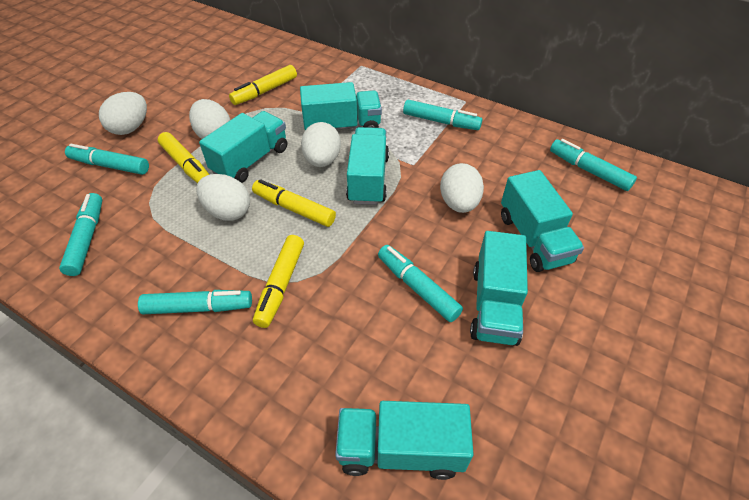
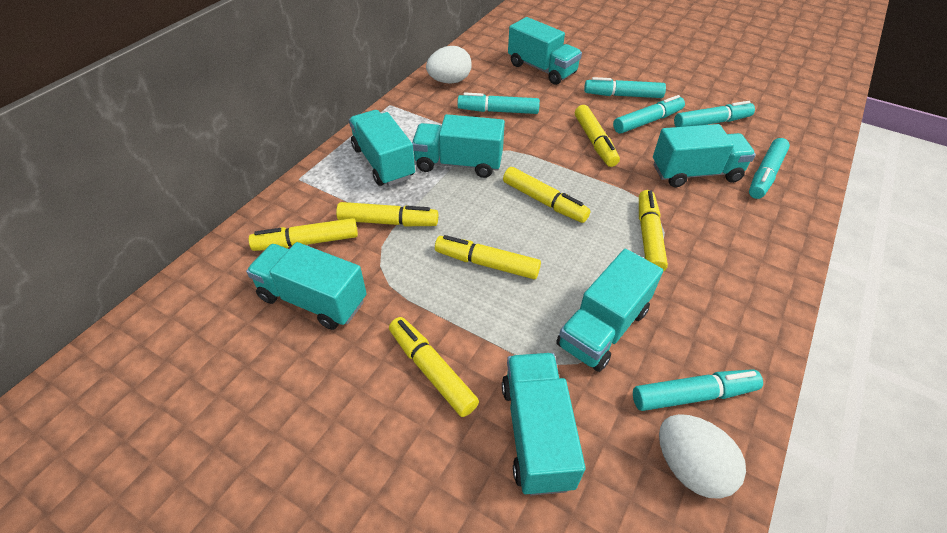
turquoise truck: [199,111,287,183] [300,82,382,130] [335,401,474,480] [346,127,389,205] [470,231,528,346] [501,170,584,272] = 6 -> [246,242,367,330] [349,110,415,186] [412,114,505,178] [502,353,586,495] [508,17,582,85] [556,249,663,372] [653,124,756,187] = 7
white egg: [99,92,147,135] [189,99,230,139] [196,174,250,221] [301,122,341,167] [440,163,484,213] = 5 -> [426,46,472,84] [659,414,746,499] = 2
yellow marker: [158,132,210,184] [229,65,297,105] [252,179,336,227] [253,235,304,328] = 4 -> [249,218,358,251] [336,202,438,226] [389,317,479,417] [435,235,541,279] [503,167,591,223] [575,105,620,167] [639,190,668,272] = 7

